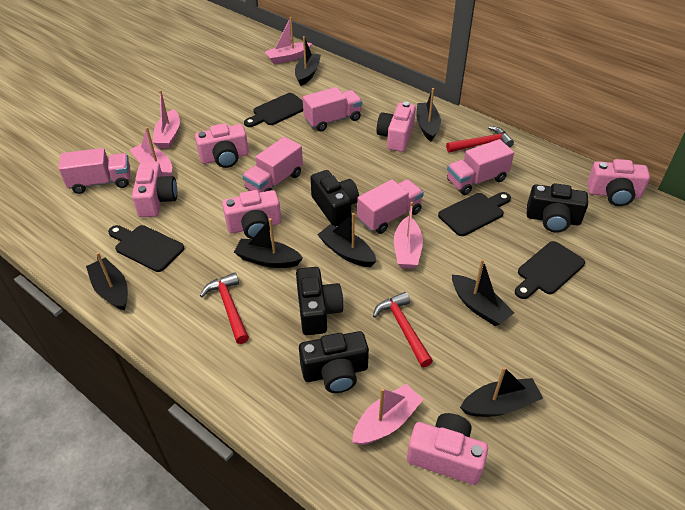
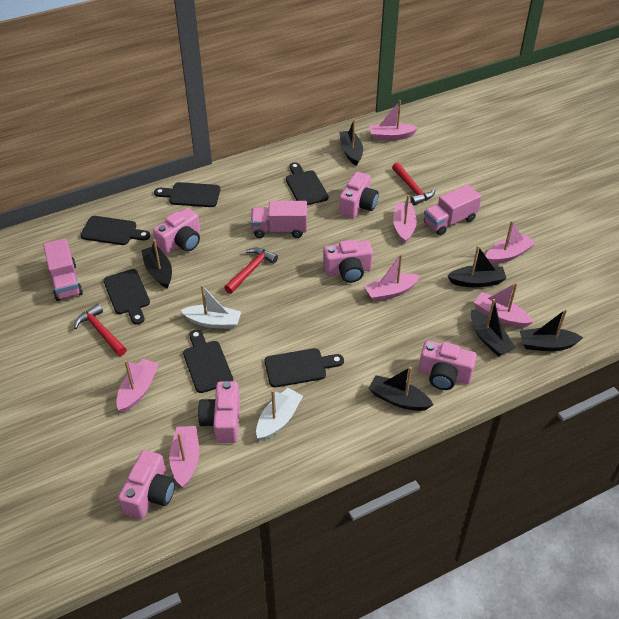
black boat: [86,252,128,310] [234,218,303,268] [295,36,321,86] [317,213,376,267] [416,88,441,141] [452,259,514,326] [460,367,543,417] = 7 -> [141,239,172,289] [339,119,363,166] [368,367,433,411] [447,246,507,287] [471,299,516,357] [520,309,583,351] = 6
black camera: [296,267,344,335] [299,331,369,393] [311,170,359,226] [527,183,588,233] = 4 -> none = 0
black cutting board: [108,225,184,272] [244,93,303,127] [438,192,511,236] [515,241,585,299] = 4 -> [80,216,150,245] [103,269,150,325] [154,182,220,207] [183,329,233,393] [265,348,344,388] [286,162,329,205] = 6
pink boat: [130,127,172,176] [152,90,180,149] [265,17,312,64] [352,384,423,445] [394,202,423,269] = 5 -> [116,359,159,413] [169,426,199,487] [364,254,420,301] [369,100,418,140] [393,195,417,244] [474,283,533,327] [486,221,535,264] = 7
pink truck: [59,148,130,194] [242,137,303,193] [303,87,362,131] [357,179,424,234] [447,139,514,195] = 5 -> [43,238,83,301] [251,201,307,238] [424,184,482,236] = 3
white boat: none = 0 -> [180,285,241,329] [256,388,303,441] = 2

